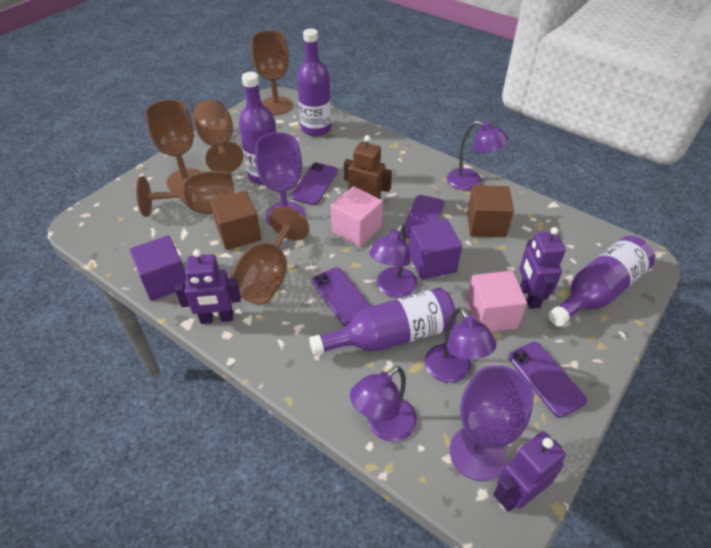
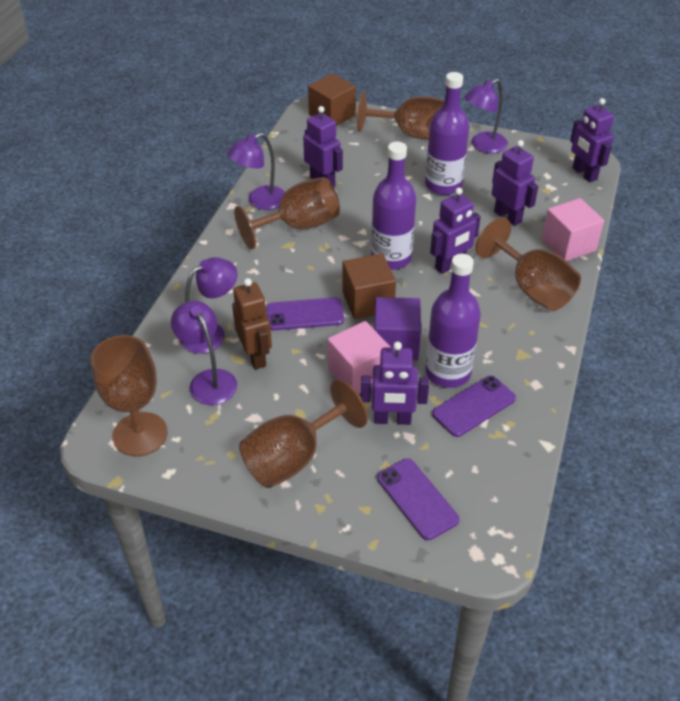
purple bottle: [239,72,276,185] [297,29,331,136] [309,288,456,356] [548,236,655,327] = 4 -> [371,142,416,270] [425,72,469,195] [425,254,481,388] = 3
purple cube: [129,235,186,301] [409,219,462,280] = 2 -> [374,297,421,360] = 1
purple goblet: [255,132,306,227] [449,365,534,481] = 2 -> none = 0
purple phone: [291,163,338,205] [312,267,371,327] [404,195,445,239] [508,342,587,418] = 4 -> [266,297,344,330] [377,458,460,540] [432,376,516,437] = 3
purple robot: [175,249,241,324] [493,431,566,512] [519,227,566,309] = 3 -> [303,106,343,187] [361,342,429,425] [430,188,481,274] [492,140,538,226] [570,98,614,182] = 5

